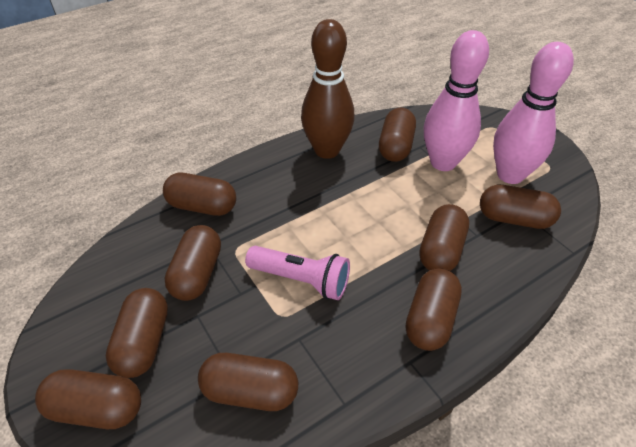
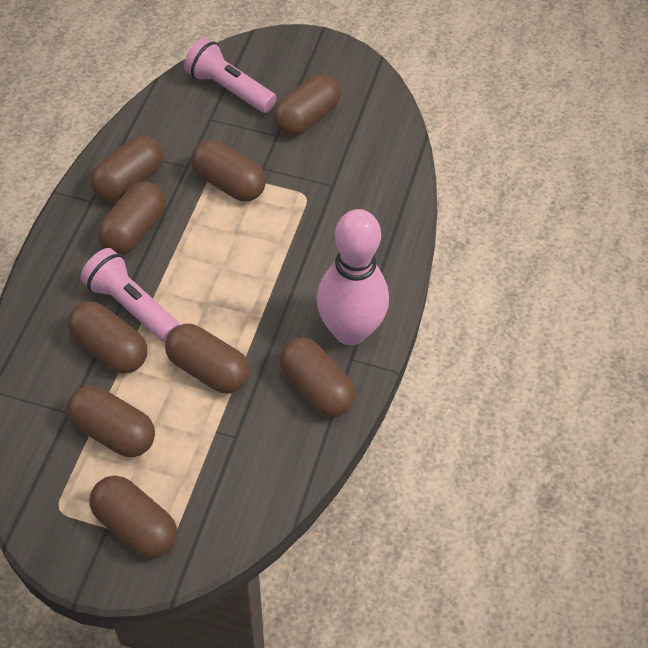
brown bowling pin: [301,19,355,159] = 1 -> none = 0
pink bowling pin: [424,30,489,171] [493,42,574,184] = 2 -> [317,209,389,346] = 1
pink flashlight: [245,246,350,300] = 1 -> [80,248,180,342] [184,38,276,113] = 2

